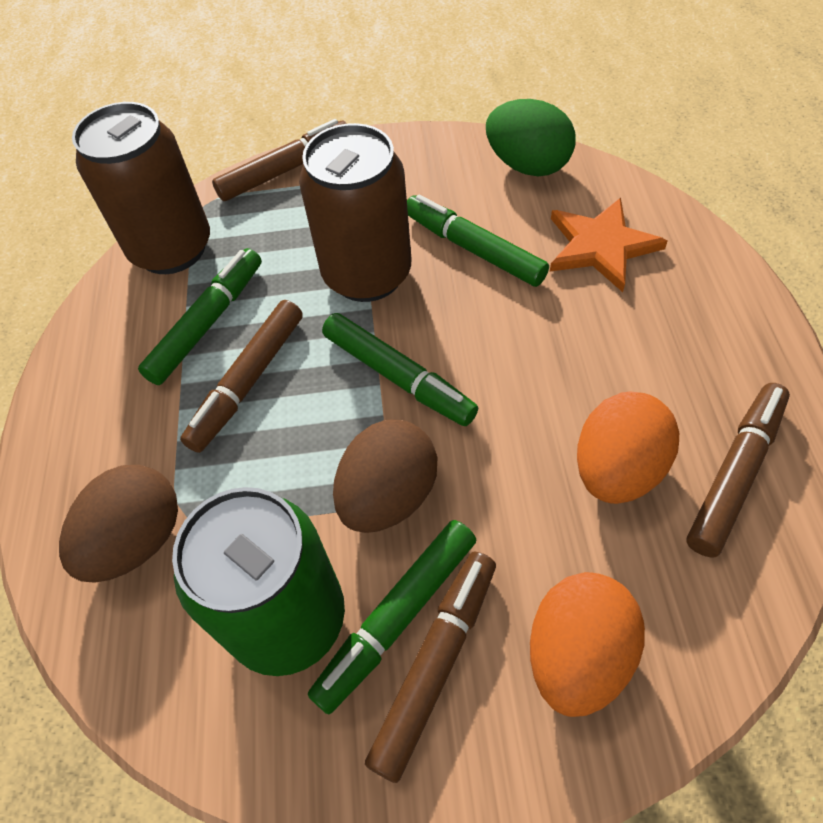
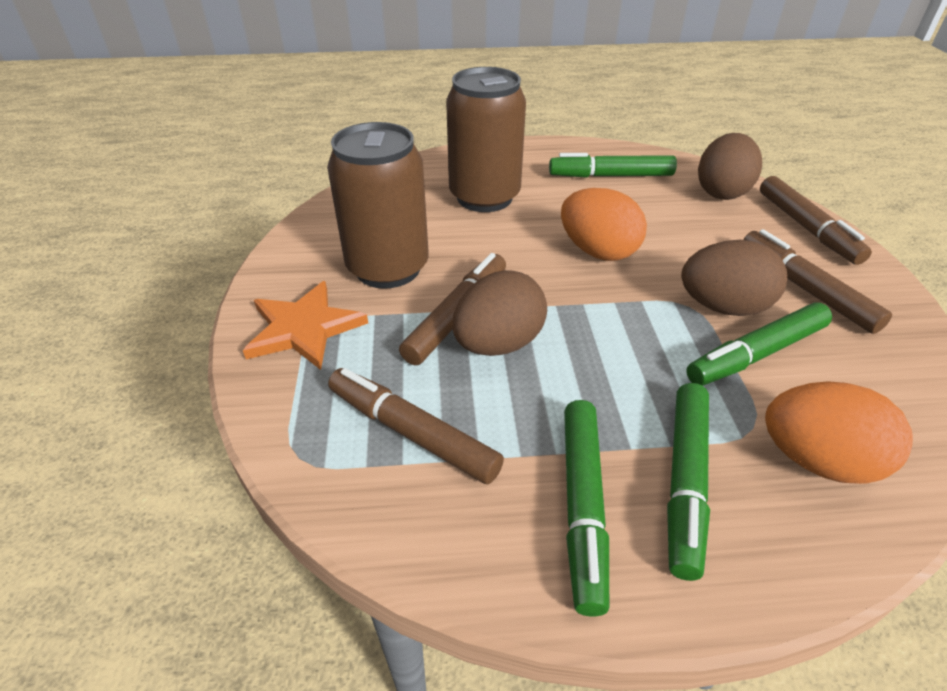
brown egg: [59,465,178,583] [333,420,438,533] = 2 -> [452,270,547,356] [681,240,787,316] [698,133,762,200] = 3
green can: [172,487,345,676] = 1 -> none = 0
green egg: [486,99,575,176] = 1 -> none = 0

